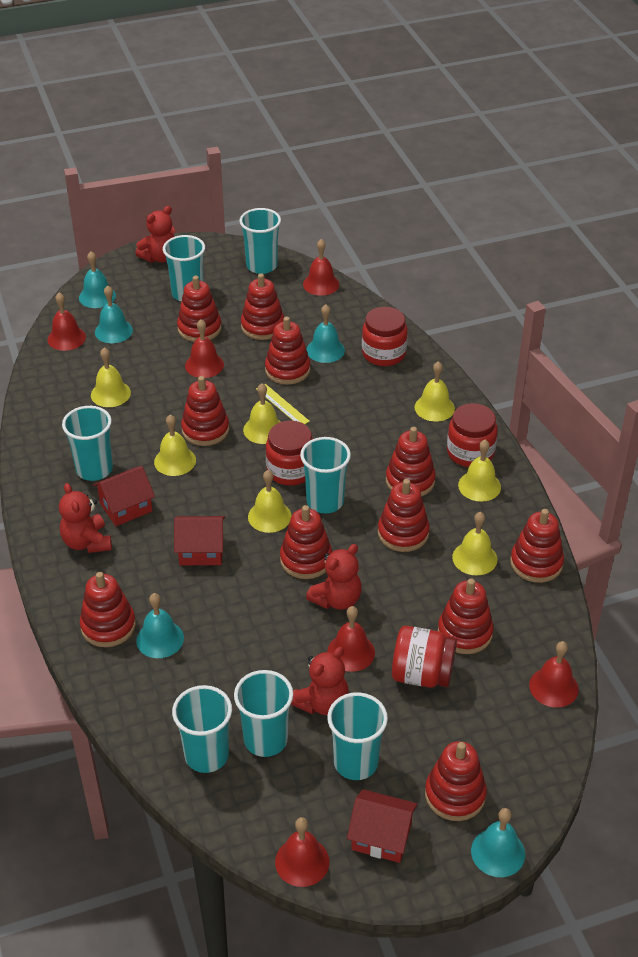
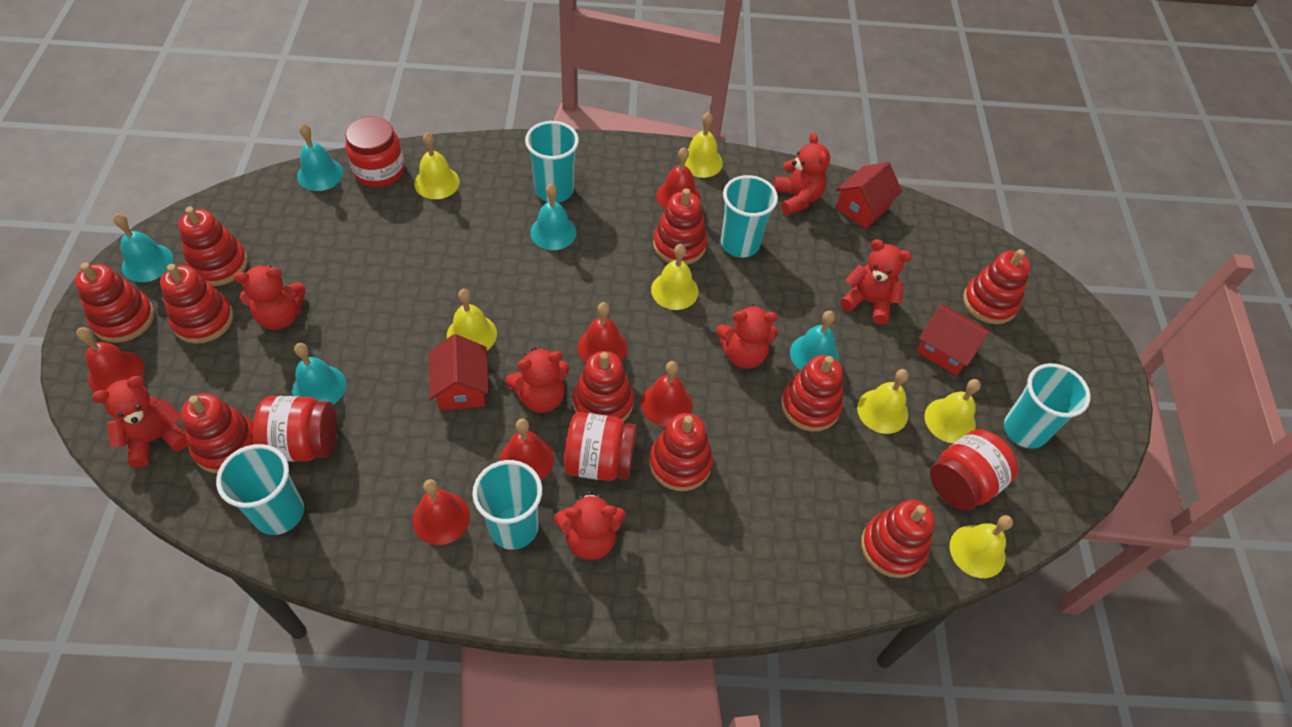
red stacking toy: [80,572,136,647] [177,276,222,342] [181,376,229,446] [241,273,284,340] [265,316,311,385] [280,505,332,579] [378,479,430,552] [386,427,436,497] [425,741,487,821] [438,579,494,654] [510,509,564,583] = 11 -> [75,262,155,343] [160,264,234,344] [178,207,248,286] [181,393,254,473] [573,351,634,422] [649,413,713,491] [653,188,707,265] [781,355,843,432] [861,500,935,578] [963,249,1030,324] = 10
red teddy bear: [59,483,112,553] [135,206,175,263] [291,647,348,715] [306,544,362,610] = 4 -> [92,376,188,468] [234,264,305,330] [505,347,569,413] [554,491,626,560] [716,304,778,369] [774,133,830,215] [840,239,912,324] = 7
turquoise cup: [62,406,113,481] [163,235,205,302] [172,685,232,773] [234,670,293,757] [239,208,281,274] [300,437,351,513] [327,692,388,780] = 7 -> [216,444,304,535] [472,460,542,550] [525,121,579,202] [721,175,778,258] [1004,363,1091,449] = 5
yellow ruler: [256,384,310,424] = 1 -> none = 0

